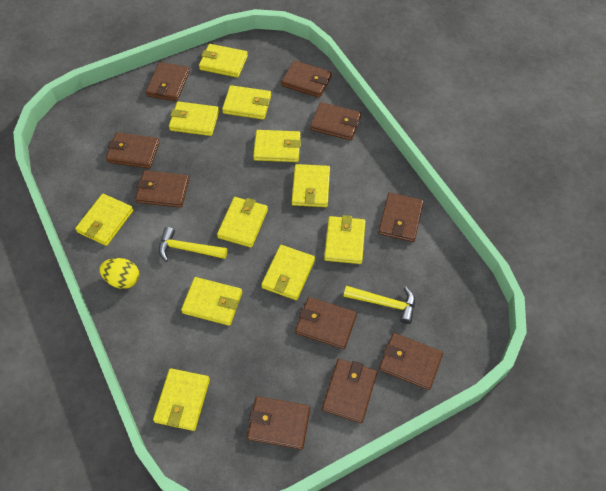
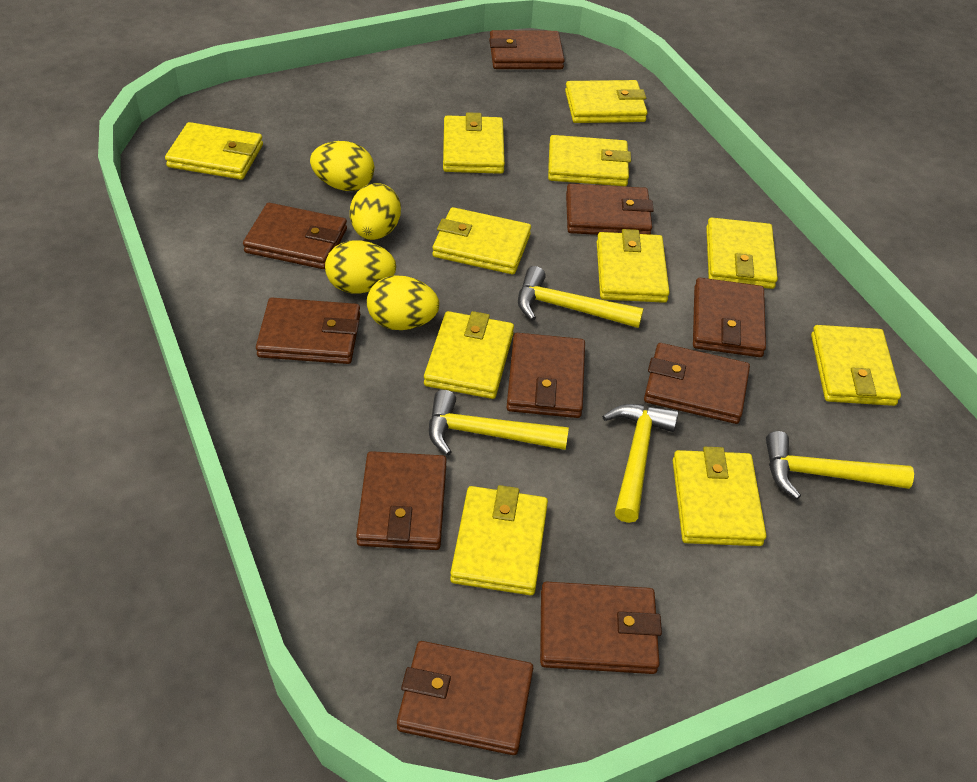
yellow egg: [99,258,139,289] = 1 -> [310,141,374,191] [325,240,396,293] [350,183,401,240] [367,275,439,330] = 4
yellow hammer: [159,227,227,262] [344,286,415,324] = 2 -> [429,390,569,456] [518,266,644,328] [602,404,678,523] [766,431,914,499] = 4

